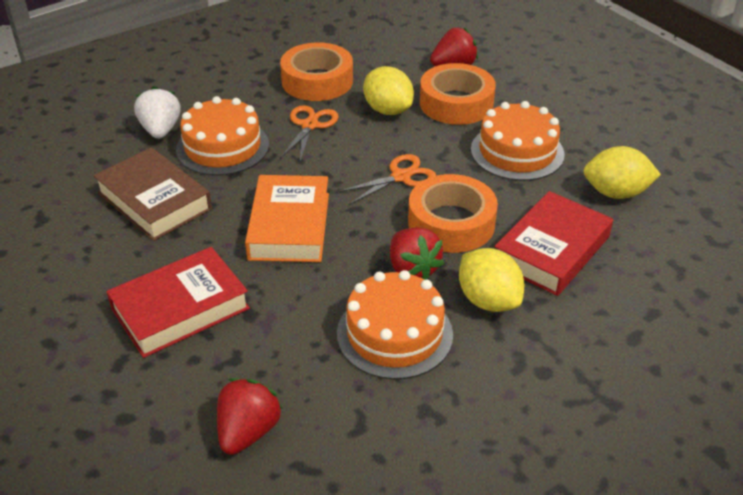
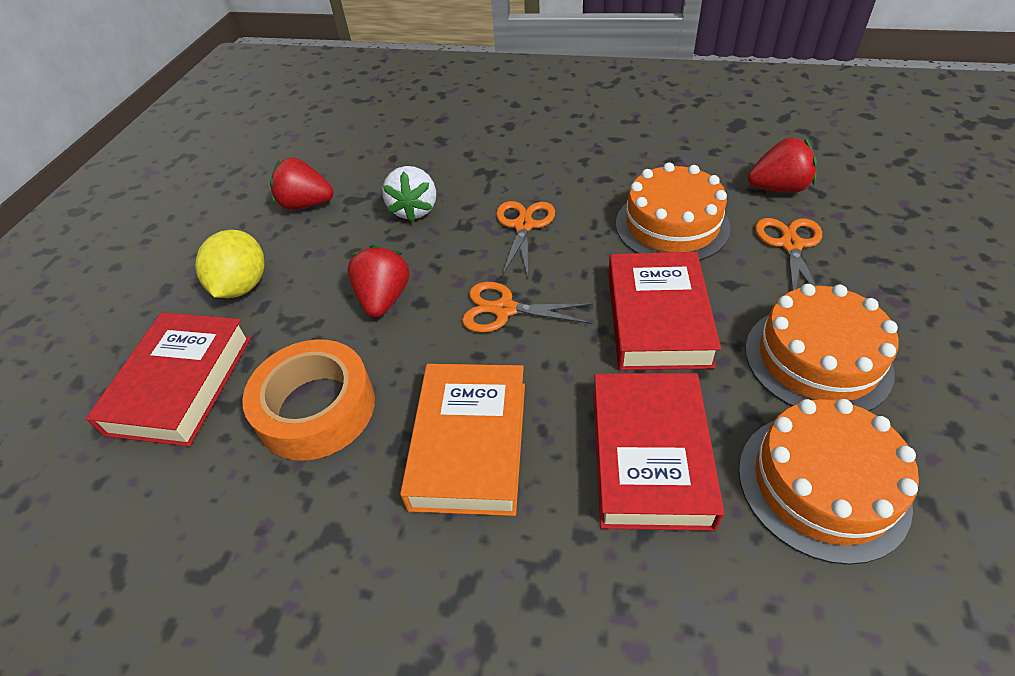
brown book: [93,147,212,241] = 1 -> none = 0
orange scissors: [280,105,339,162] [337,154,436,205] = 2 -> [462,282,593,333] [496,201,555,277] [755,218,822,291] = 3
orange tape: [280,42,353,101] [408,174,498,253] [420,63,496,125] = 3 -> [242,339,375,461] = 1
red book: [106,247,250,358] [494,191,613,296] = 2 -> [86,312,251,447] [593,373,724,531] [608,252,721,370] = 3
yellow lemon: [363,66,414,115] [459,248,524,312] [583,146,661,199] = 3 -> [195,230,265,298] = 1

